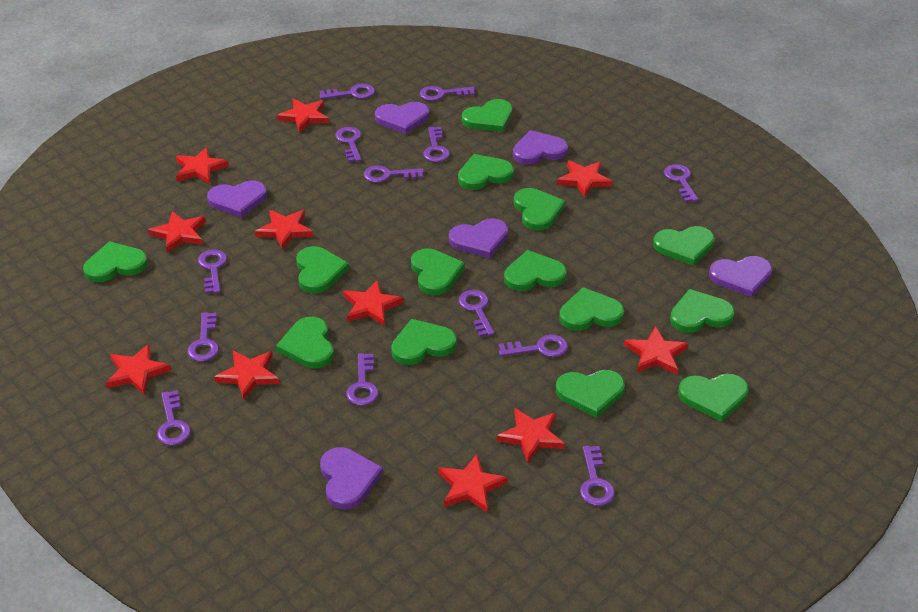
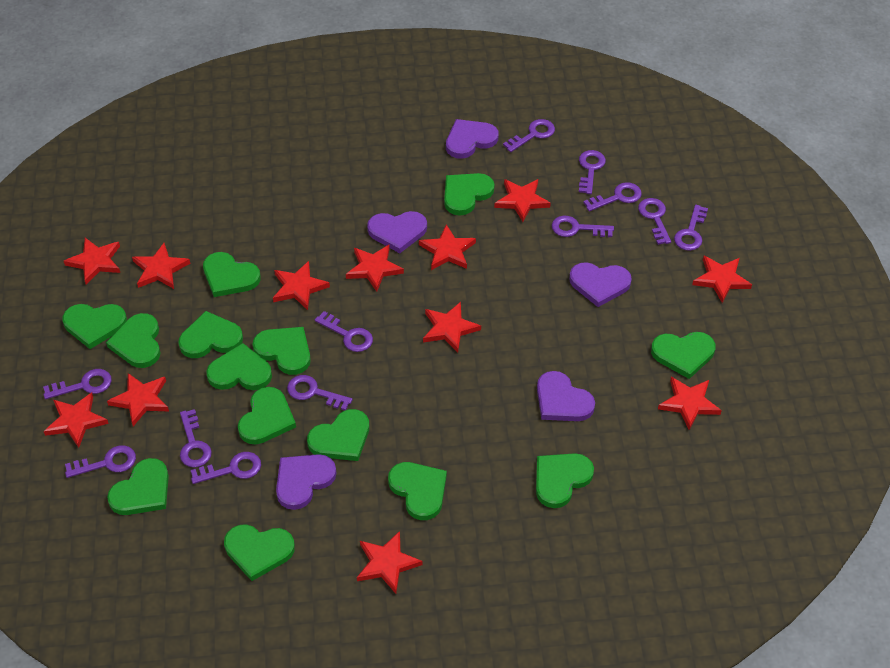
purple heart: [207,180,267,218] [320,447,383,509] [375,102,429,134] [449,218,508,258] [513,130,568,165] [709,256,772,297] = 6 -> [276,454,336,510] [367,211,427,253] [446,119,499,159] [537,371,595,421] [569,262,632,307] = 5
purple key: [157,390,191,446] [187,312,219,362] [198,249,227,294] [320,84,375,99] [335,127,361,162] [346,353,379,406] [364,165,424,183] [420,86,475,101] [423,127,450,162] [459,290,494,337] [499,334,568,357] [580,446,615,506] [664,164,699,202] = 13 -> [43,369,112,399] [65,445,136,478] [180,409,212,467] [191,452,261,484] [287,375,353,411] [315,311,373,352] [503,119,555,152] [551,216,614,237] [579,150,606,194] [583,182,642,212] [638,198,671,245] [674,205,708,251] = 12
red star: [106,344,171,395] [148,211,206,253] [176,147,229,184] [214,350,280,400] [255,210,313,250] [277,98,329,132] [343,280,403,326] [438,454,508,513] [497,408,565,464] [557,160,613,198] [624,326,688,375] = 11 -> [44,393,109,448] [64,238,120,285] [107,373,169,426] [132,243,190,289] [273,261,330,310] [346,245,404,292] [357,531,423,594] [419,224,476,270] [423,302,481,353] [494,179,551,222] [658,377,722,430] [692,256,752,303] = 12

